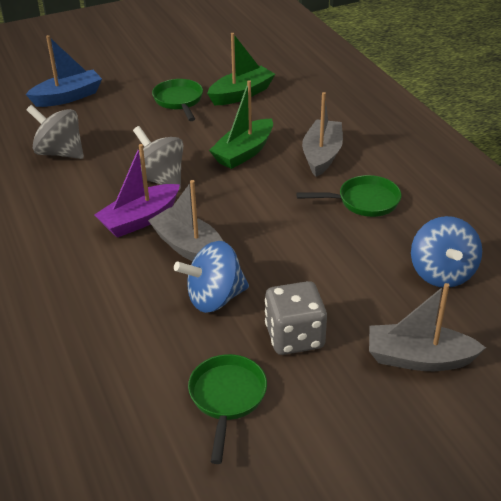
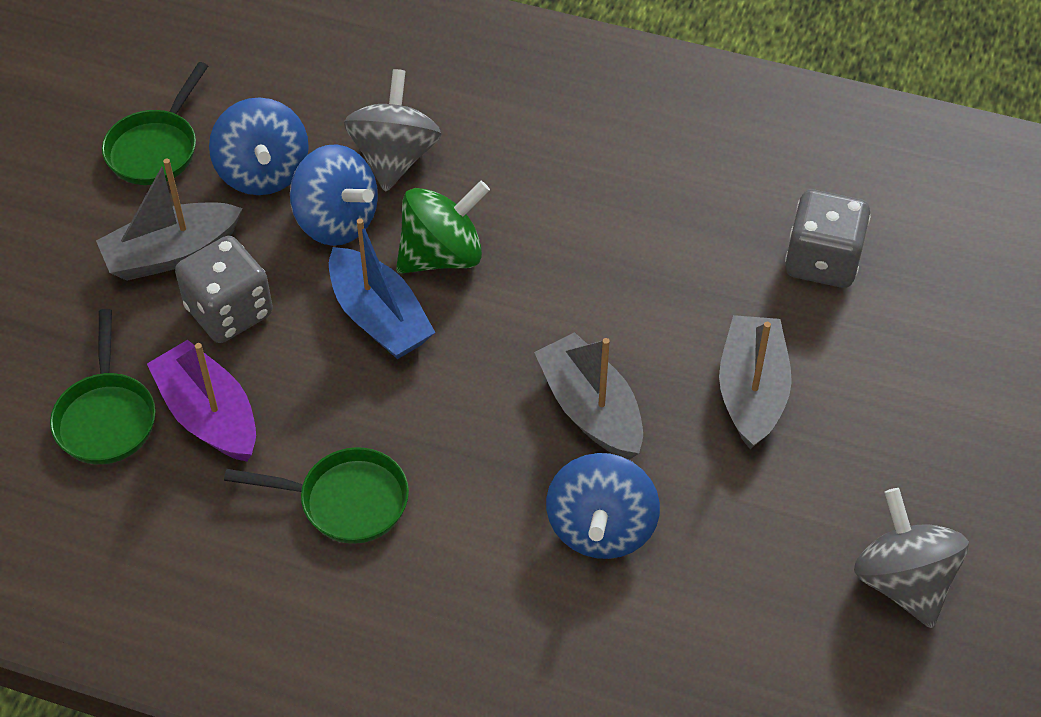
blue spinning top: [174,241,249,313] [411,216,482,287] = 2 -> [209,97,309,195] [290,144,378,246] [546,453,660,559] = 3
green boat: [207,33,275,105] [209,80,273,169] = 2 -> none = 0
green spinning top: none = 0 -> [396,181,490,274] = 1
grey dice: [265,281,327,355] = 1 -> [175,236,273,343] [785,189,871,288] = 2

